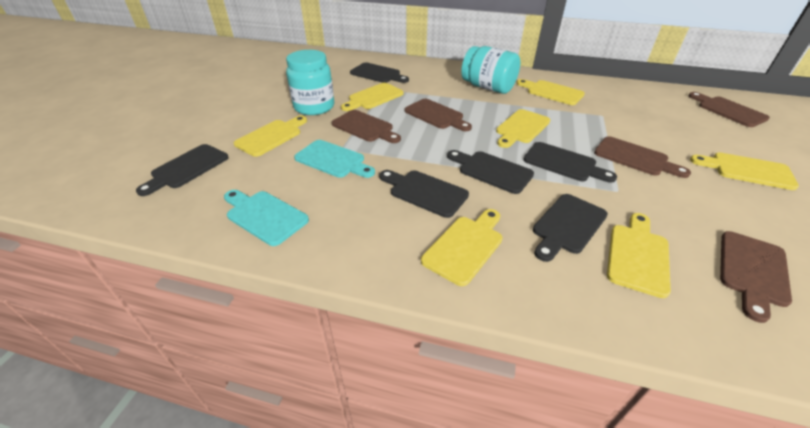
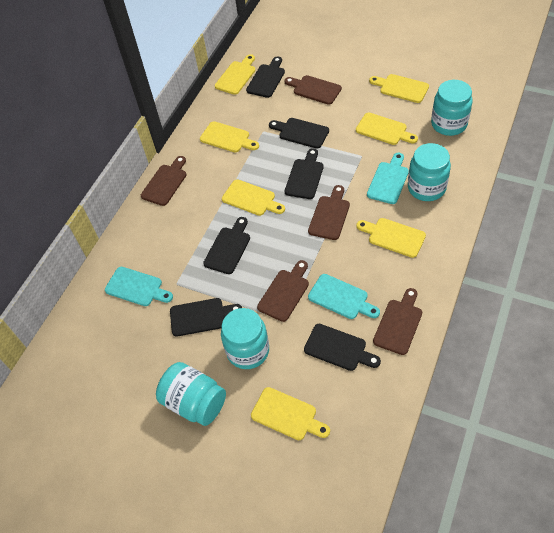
turquoise cutting board: [224,190,309,246] [294,140,375,178] = 2 -> [105,267,173,306] [308,274,380,319] [367,153,409,204] = 3
turquoise jar: [286,50,334,115] [461,46,520,94] = 2 -> [156,362,226,426] [221,308,269,369] [408,143,451,201] [431,80,473,136] = 4

